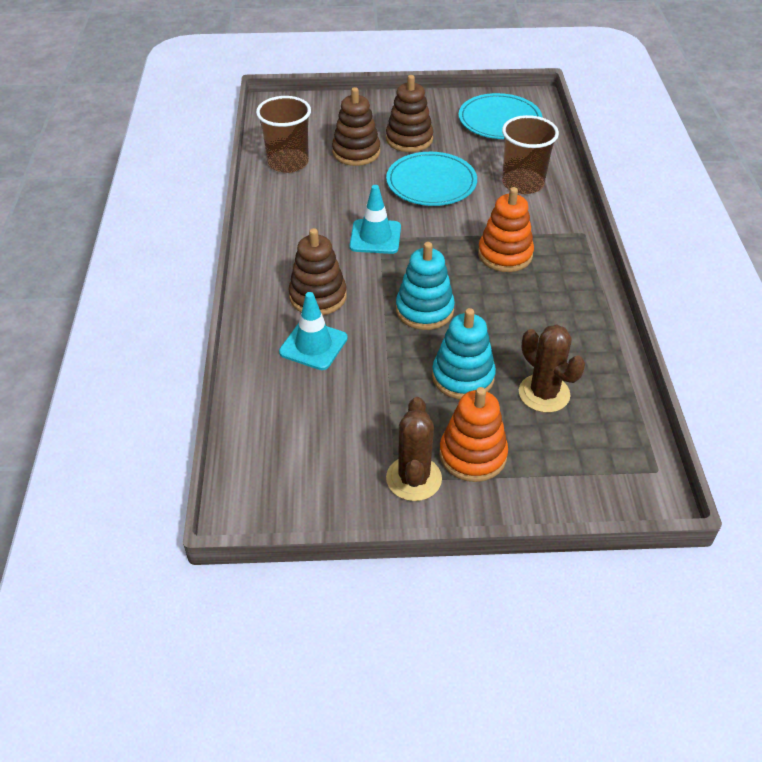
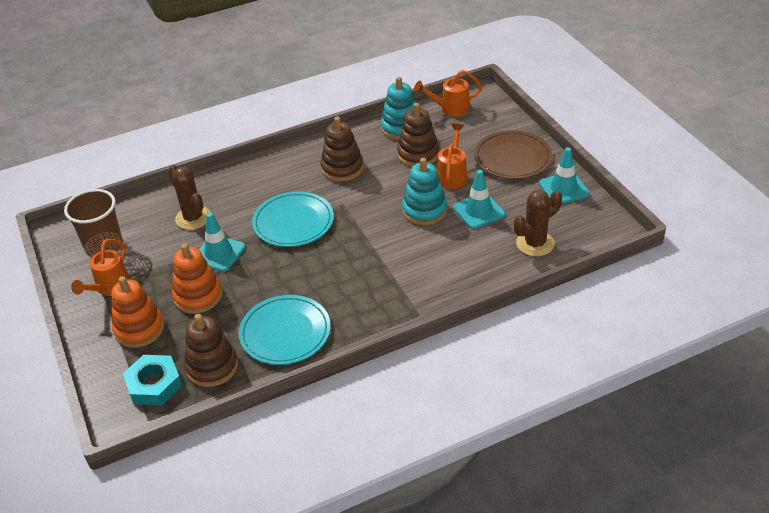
brown cup: [256,96,311,173] [502,115,559,194] = 2 -> [64,189,123,257] = 1
brown plate: none = 0 -> [474,130,552,179] = 1
orange watering can: none = 0 -> [71,239,130,296] [414,70,482,117] [437,123,467,189] = 3
turquoise nut: none = 0 -> [123,355,182,406] = 1
turquoise traffic cone: [279,292,348,370] [350,185,401,254] = 2 -> [199,213,245,272] [453,170,505,229] [539,147,590,204] = 3

